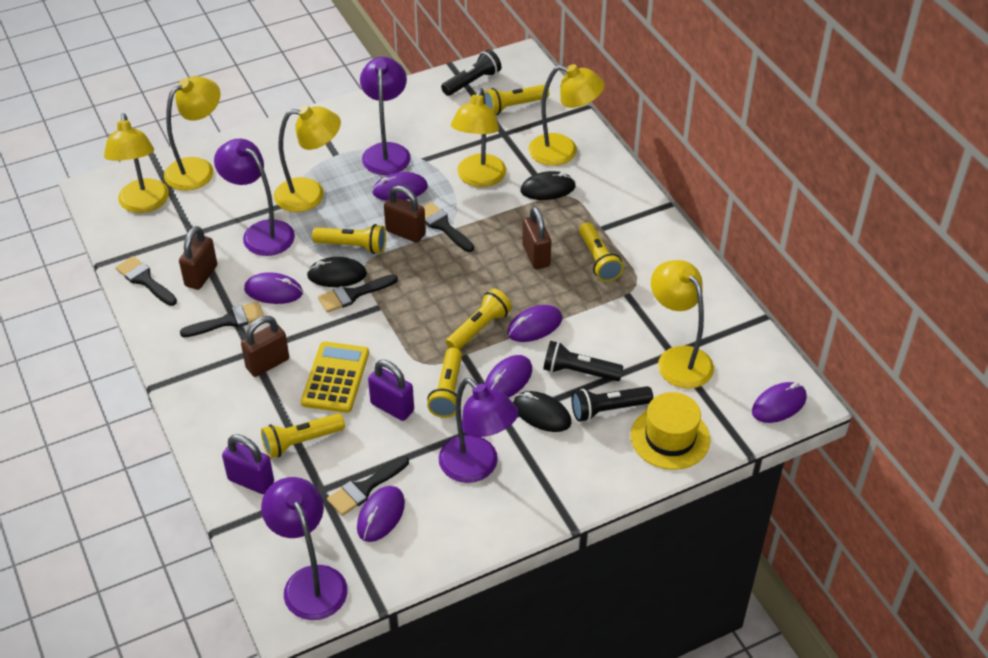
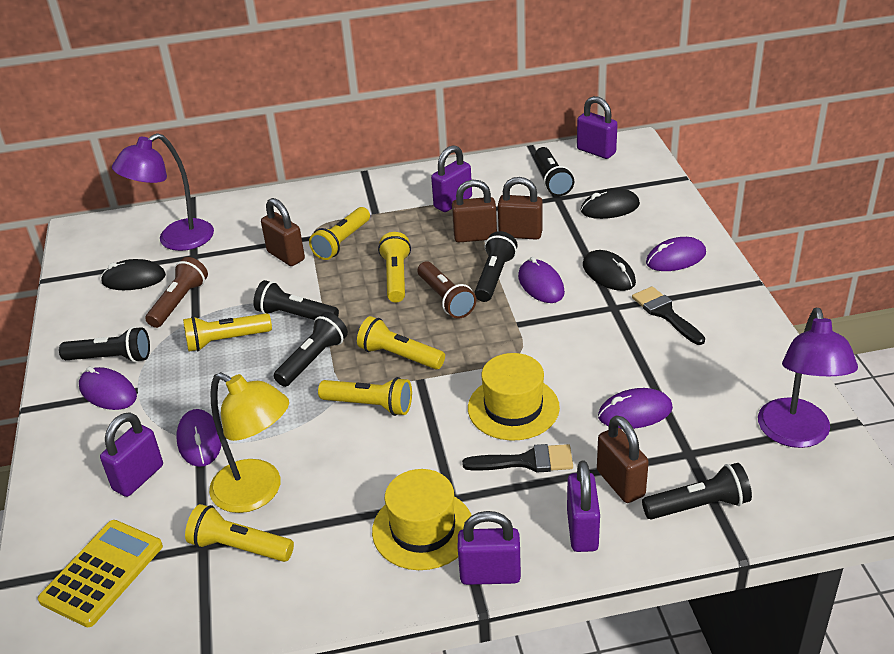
black brush: [116,256,177,306] [180,301,264,337] [318,274,398,313] [327,456,409,516] [423,202,474,252] = 5 -> [462,444,573,472] [632,286,705,345] = 2
black flashlight: [441,49,501,96] [543,341,624,381] [572,386,653,422] = 3 -> [59,327,150,363] [254,280,339,320] [274,312,348,387] [474,231,518,302] [535,147,574,196] [642,463,752,520] = 6
brown flashlight: none = 0 -> [145,257,208,328] [418,261,476,319] = 2
purple lamp: [214,139,295,256] [261,477,347,620] [360,57,411,175] [439,378,518,483] = 4 -> [112,133,214,251] [758,308,858,448] = 2
purple mouse: [244,272,303,304] [357,486,405,542] [372,172,428,201] [485,355,532,398] [507,305,562,342] [752,382,807,423] = 6 -> [79,367,137,410] [176,409,222,467] [518,257,565,303] [598,388,673,429] [646,237,706,271] = 5
purple padlock: [222,434,274,494] [368,360,414,421] = 2 -> [100,412,163,497] [431,145,472,212] [458,511,521,585] [567,461,600,552] [577,96,618,159] = 5
yellow hat: [631,392,710,470] = 1 -> [372,469,472,570] [468,353,560,441] = 2
yellow lamp: [104,113,169,213] [164,76,220,191] [274,105,341,212] [451,88,506,187] [528,64,605,166] [651,260,714,389] = 6 -> [209,372,289,513] = 1

